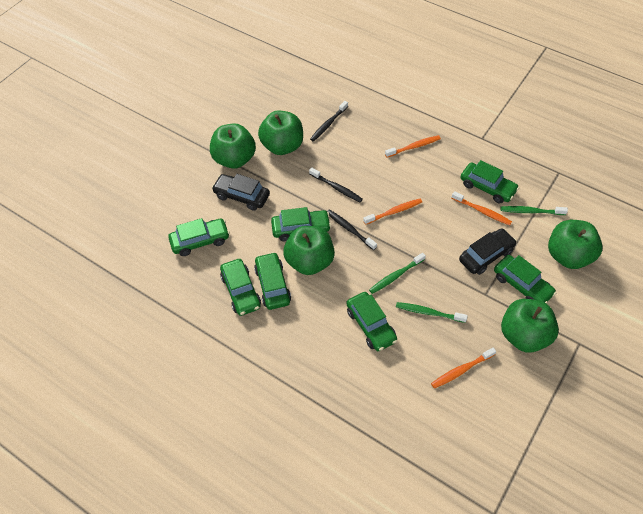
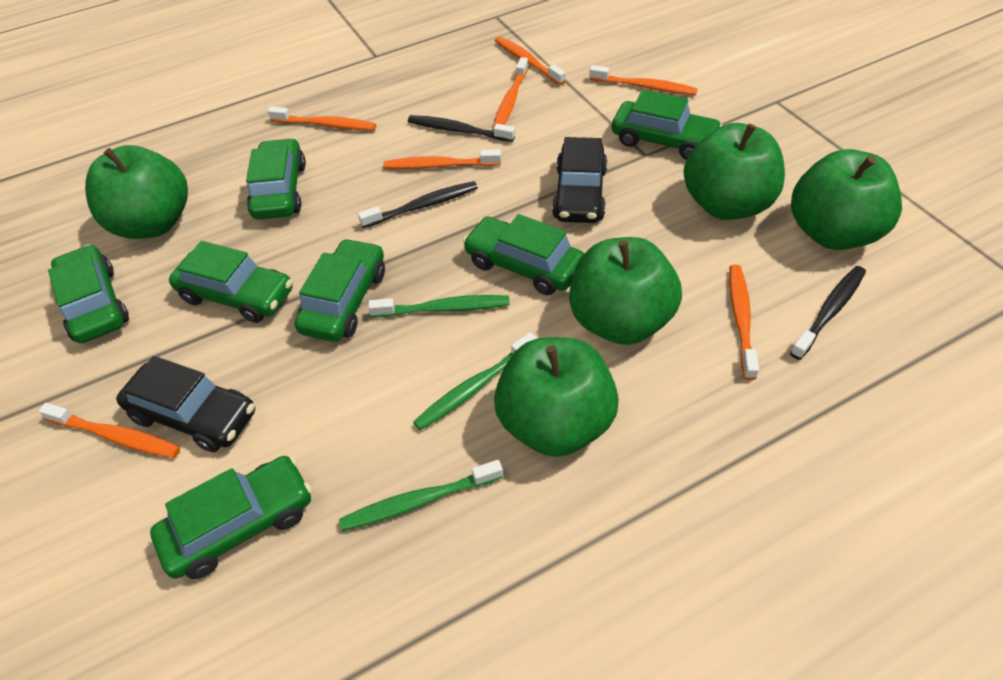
orange toothbrush: [363,199,422,225] [385,135,441,157] [431,348,496,389] [452,191,512,225] = 4 -> [39,403,180,458] [268,107,376,130] [383,149,501,169] [493,57,528,129] [495,37,566,85] [589,65,698,95] [729,265,759,380] = 7

